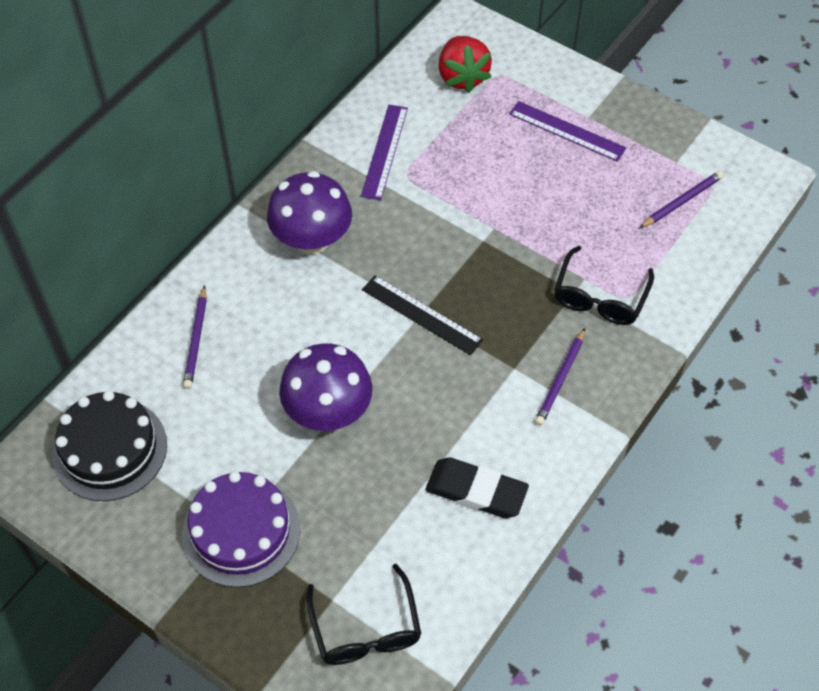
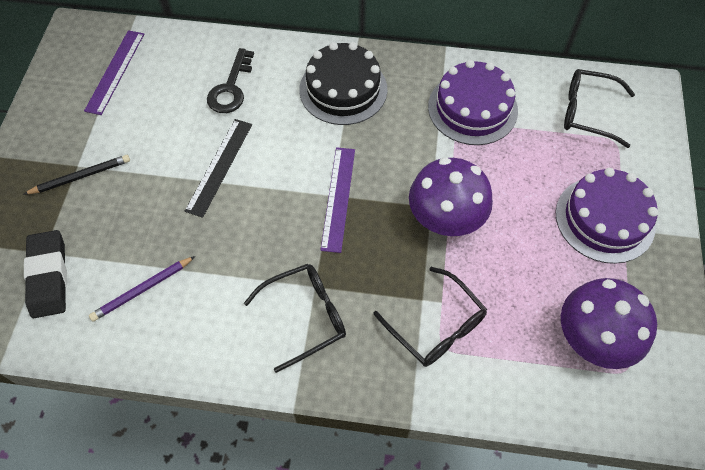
black glasses: [307,564,421,665] [554,246,654,325] = 2 -> [244,264,346,373] [373,267,487,367] [564,69,635,148] = 3
black key: none = 0 -> [207,48,254,113] = 1
black pencil: none = 0 -> [23,155,130,195] = 1
purple cake: [182,471,301,587] = 1 -> [428,60,518,145] [556,168,658,264] = 2
purple pencil: [183,285,207,389] [535,328,585,426] [639,171,724,228] = 3 -> [89,256,195,321] = 1
red strawberry: [439,36,492,93] = 1 -> none = 0

